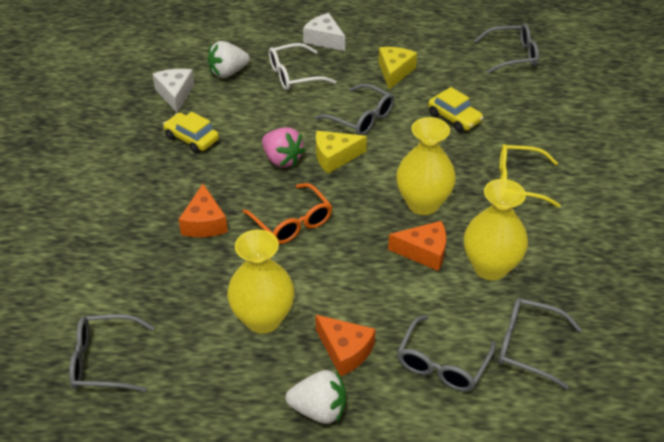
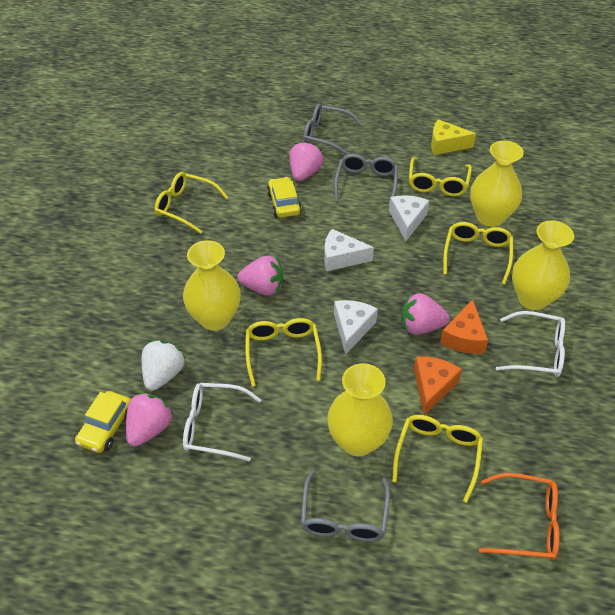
grey glasses: [69,314,155,392] [315,84,394,135] [397,315,496,392] [474,24,539,74] [498,298,582,390] = 5 -> [301,470,390,542] [303,104,363,155] [334,154,398,207] = 3
orange cheese: [178,184,228,237] [315,315,375,376] [388,221,446,271] = 3 -> [414,356,462,415] [440,299,488,354] = 2
pink strawberry: [262,128,305,167] = 1 -> [126,392,174,446] [238,256,283,296] [290,141,323,181] [401,293,450,335] = 4
white cheese: [152,69,194,113] [303,13,345,51] = 2 -> [324,229,374,271] [334,300,378,354] [389,195,430,241] = 3
white glasses: [269,43,336,91] = 1 -> [183,383,261,462] [496,311,565,377] = 2
white strawberry: [208,41,250,78] [286,370,346,424] = 2 -> [141,340,186,391] = 1
yellow cheese: [316,131,367,173] [378,47,417,90] = 2 -> [431,119,476,155] = 1
yellow glasses: [500,144,561,208] = 1 -> [155,172,229,234] [245,318,322,386] [392,415,483,503] [409,157,472,196] [443,222,513,284] = 5
yellow vase: [227,229,295,334] [396,117,456,215] [464,179,528,280] = 3 -> [183,240,241,331] [327,363,393,456] [470,141,524,227] [512,221,574,310] = 4

